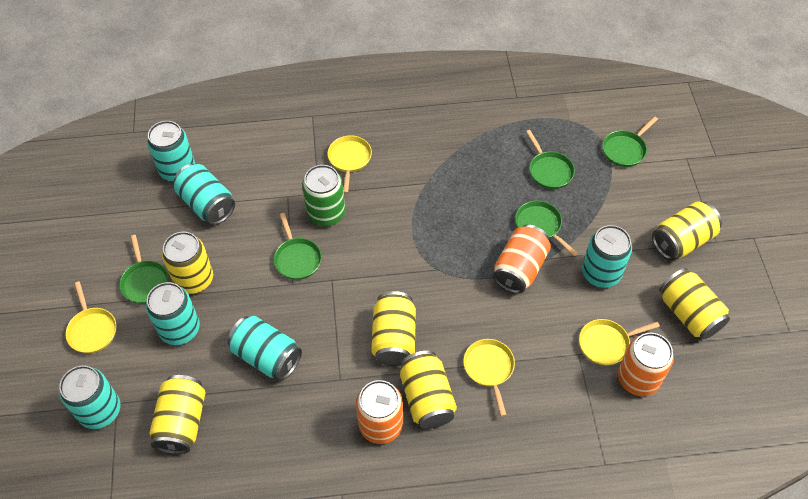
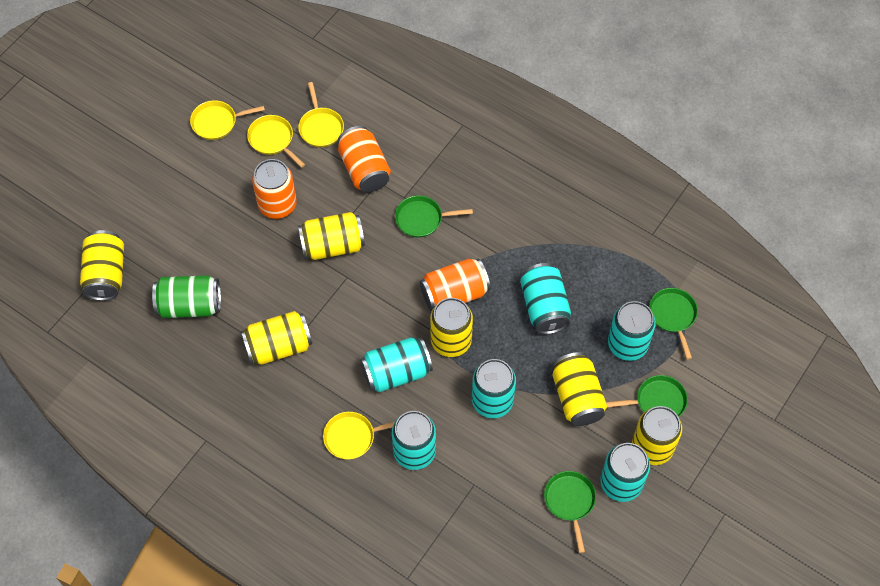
green pan: [119,235,169,304] [274,213,322,280] [515,201,578,256] [526,130,575,189] [602,116,658,167] = 5 -> [395,195,473,237] [544,471,596,553] [606,375,688,417] [649,288,698,360] = 4

